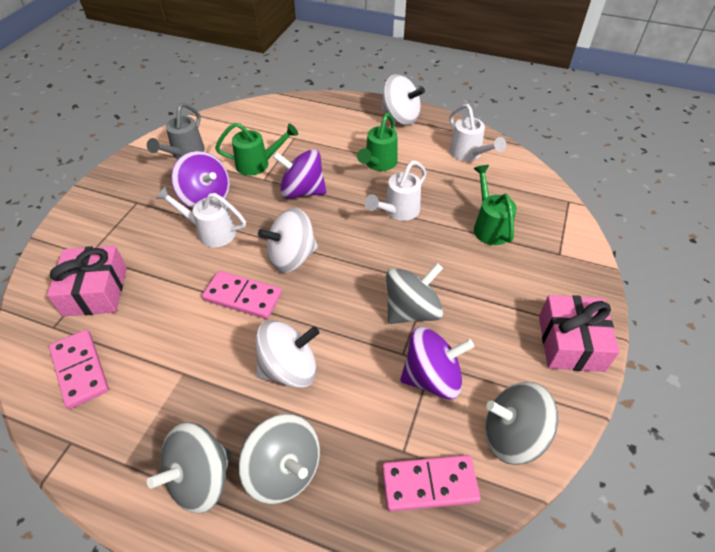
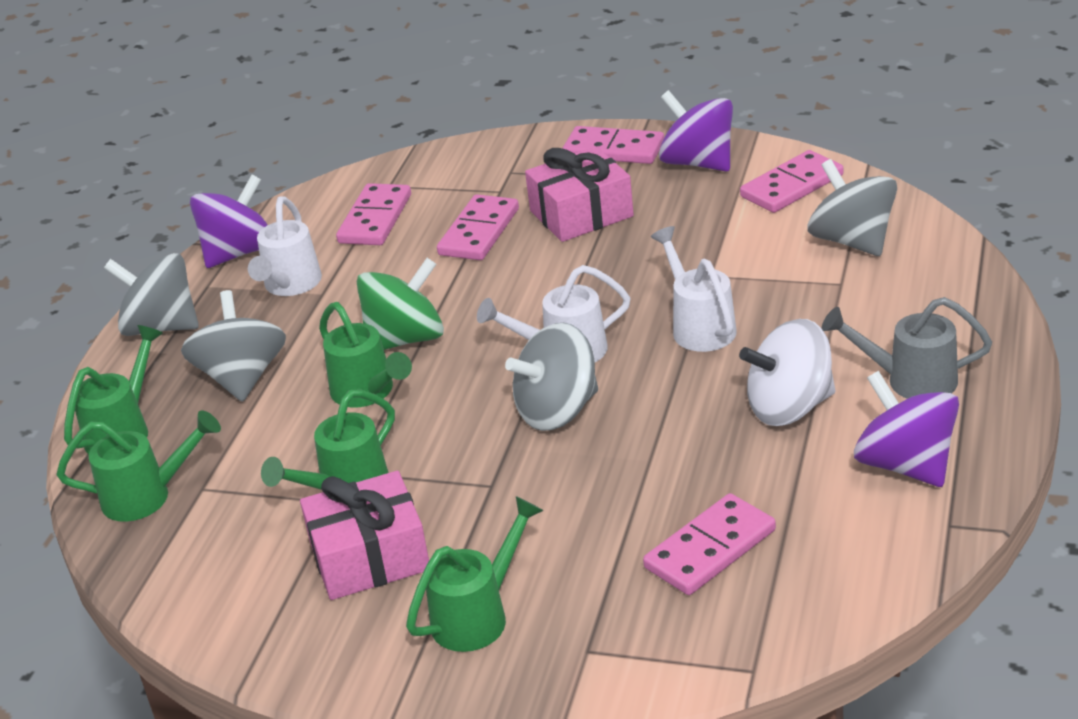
green spinning top: none = 0 -> [357,258,444,350] = 1
green watering can: [215,123,298,175] [357,113,398,171] [474,165,517,245] = 3 -> [57,410,221,522] [64,325,163,454] [261,389,395,490] [319,302,412,407] [406,496,544,652] = 5
pink domino: [49,329,109,409] [202,271,282,319] [382,455,481,511] = 3 -> [336,183,411,245] [437,194,519,260] [562,126,664,164] [643,493,776,595] [740,150,843,213] = 5
white spinning top: [256,320,319,388] [258,208,318,272] [382,74,425,125] = 3 -> [739,319,835,426] = 1

